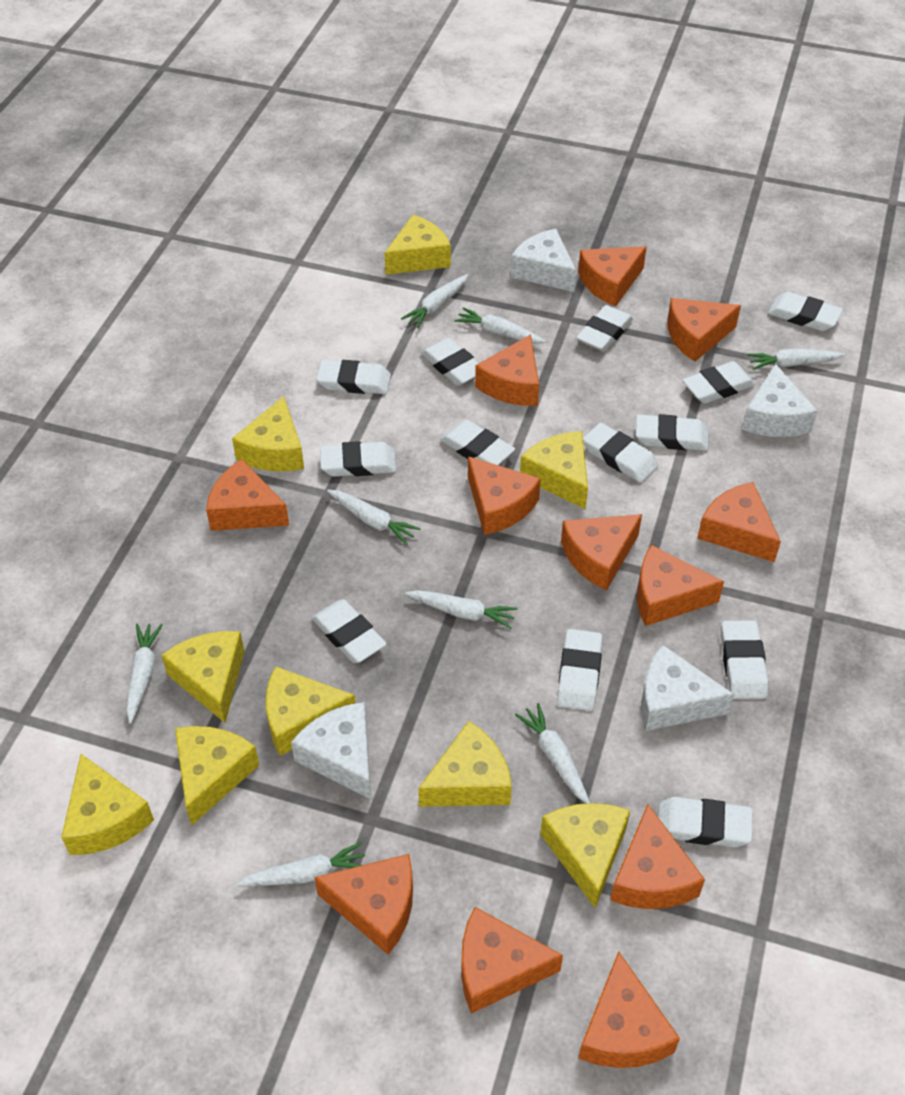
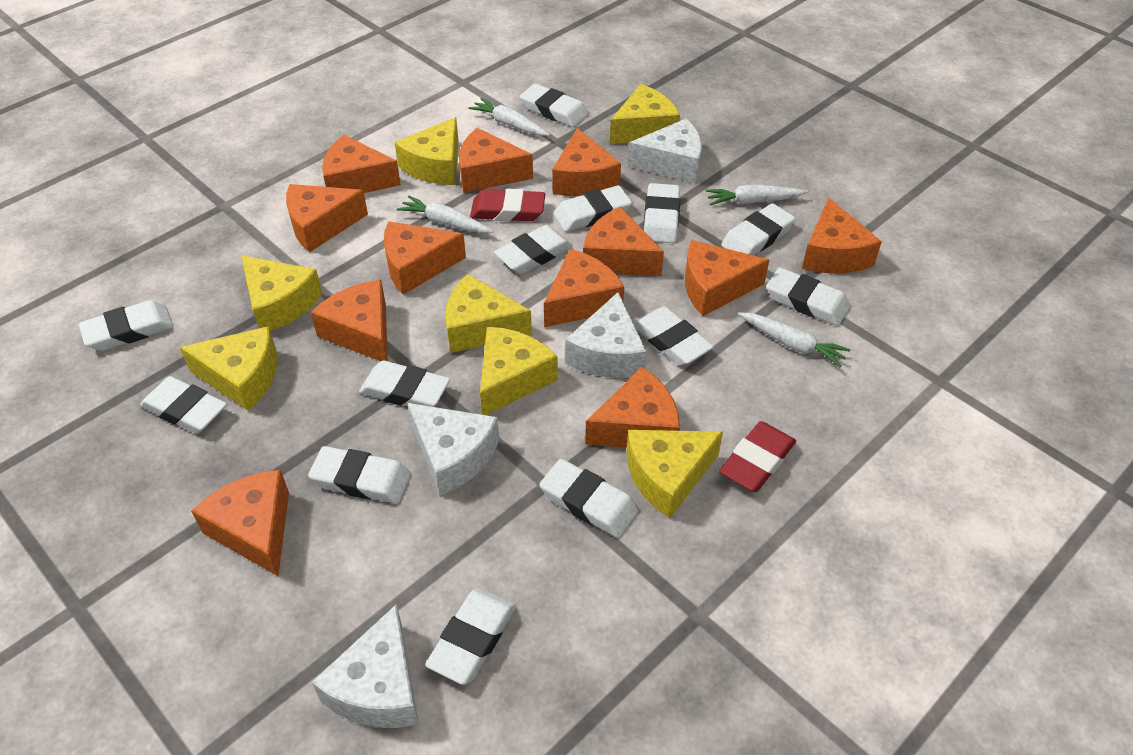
red eraser: none = 0 -> [470,189,546,221] [719,421,796,492] = 2
white carrot: [126,624,163,724] [236,842,365,886] [327,490,421,545] [401,274,468,328] [405,590,517,629] [454,307,546,343] [515,703,590,804] [747,348,845,370] = 8 -> [397,196,494,233] [468,98,550,136] [706,185,808,205] [738,312,851,367] = 4
yellow cheese: [61,754,154,855] [161,631,245,723] [175,726,259,825] [232,396,304,471] [266,666,356,756] [384,215,451,275] [418,721,512,807] [520,431,588,509] [540,803,630,908] = 9 -> [180,326,277,411] [241,255,323,331] [394,117,459,185] [445,274,532,353] [480,327,558,415] [610,84,680,144] [626,430,723,518] = 7

